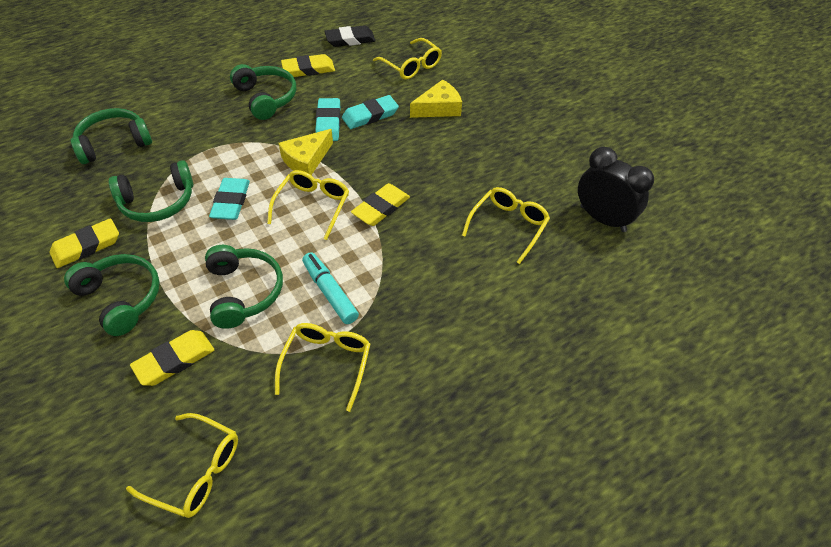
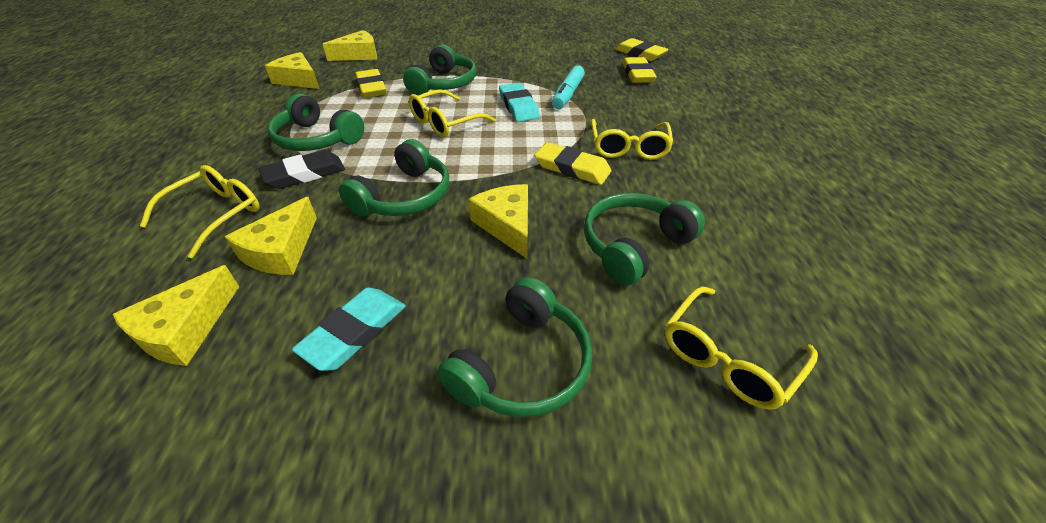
black clock: [578,147,654,232] = 1 -> none = 0
turquoise eraser: [209,178,250,220] [315,98,340,141] [342,95,399,129] = 3 -> [292,288,406,371] [499,83,540,122] = 2
yellow cheese: [279,129,333,175] [410,80,462,118] = 2 -> [113,265,240,366] [225,197,317,275] [265,52,319,89] [323,30,377,61] [469,184,528,259] = 5
yellow glasses: [126,413,238,518] [267,170,349,240] [275,323,371,412] [373,38,442,79] [462,187,550,264] = 5 -> [140,165,259,259] [409,89,496,137] [591,119,673,160] [664,287,818,410] = 4

